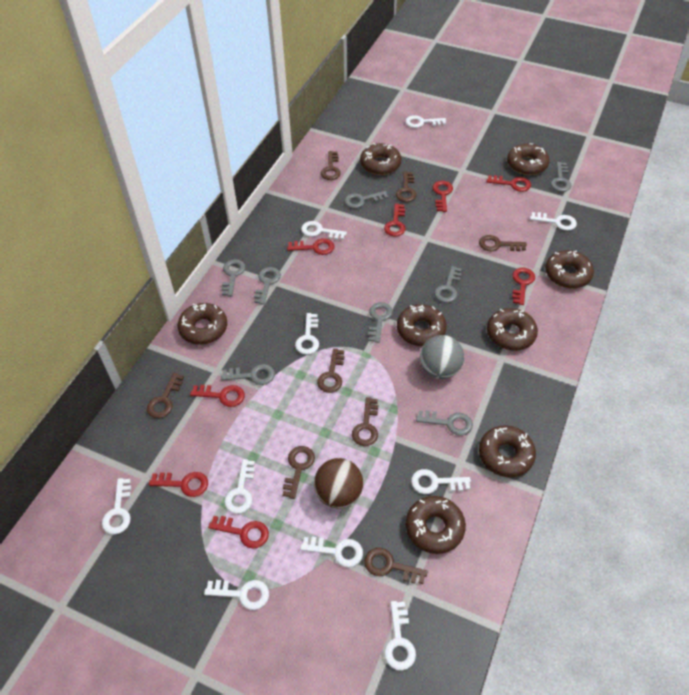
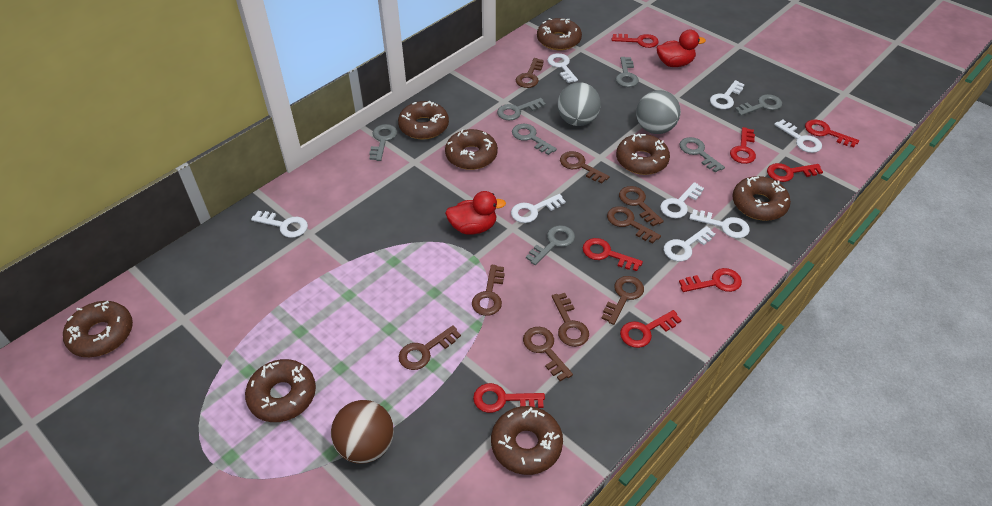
brown key: [147,373,184,418] [282,446,315,499] [317,348,345,393] [321,151,341,180] [352,397,378,446] [364,548,428,584] [396,172,416,202] [479,235,527,251] = 8 -> [399,325,461,370] [472,265,504,316] [516,58,544,88] [523,327,573,381] [552,293,589,347] [560,151,610,184] [601,276,644,325] [607,206,661,244] [619,186,664,226] = 9
grey ball: [420,335,464,379] = 1 -> [558,82,601,126] [636,90,681,134] = 2
grey key: [221,259,246,296] [221,364,275,385] [254,267,281,305] [344,191,388,208] [368,302,393,343] [416,410,473,436] [434,266,462,303] [551,162,571,192] = 8 -> [369,124,397,161] [497,98,546,121] [512,124,557,155] [526,225,575,265] [616,57,639,87] [680,137,725,173] [735,94,782,116] = 7
red duck: none = 0 -> [445,191,506,235] [657,30,706,67] = 2
white key: [102,478,131,535] [204,580,269,610] [224,459,255,514] [295,313,319,355] [300,537,363,567] [301,221,347,240] [384,601,416,671] [406,115,446,128] [411,469,471,494] [530,212,577,231] = 10 -> [251,211,308,238] [511,194,566,223] [547,53,578,83] [660,182,704,218] [664,226,715,261] [689,209,750,238] [710,80,745,109] [774,120,822,153] = 8

